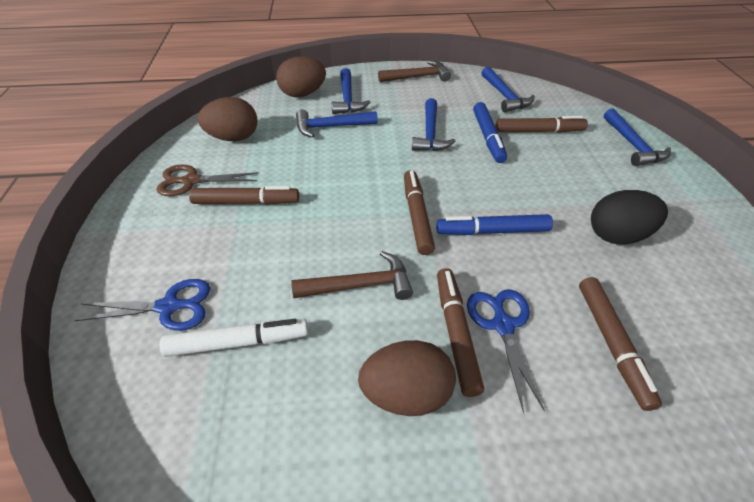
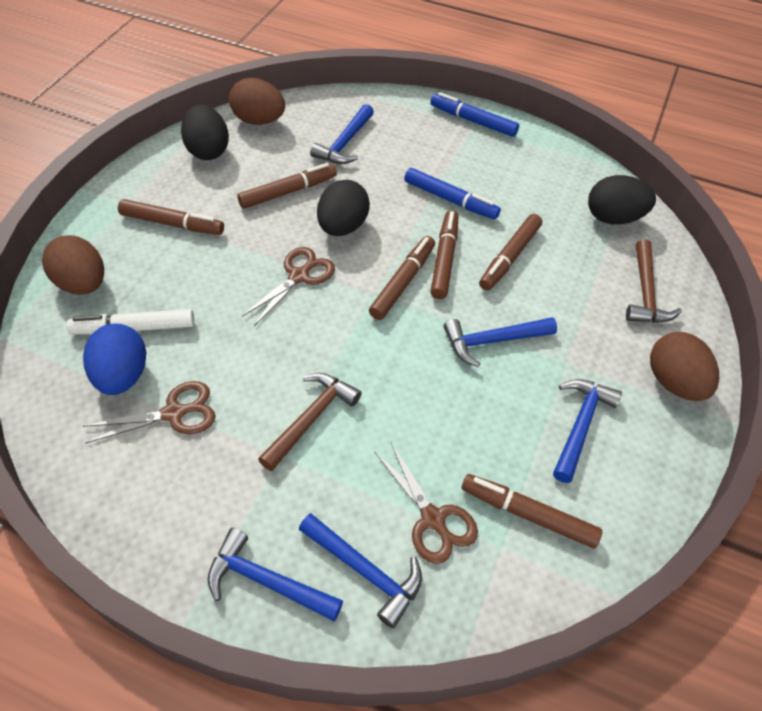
black egg: [591,190,668,245] = 1 -> [181,105,229,160] [317,180,370,236] [588,175,656,225] = 3
blue egg: none = 0 -> [83,324,147,395] = 1
blue scissors: [75,279,210,331] [467,289,545,413] = 2 -> none = 0
brown marker: [189,186,299,205] [404,170,435,255] [437,268,484,397] [495,116,588,133] [579,277,662,411] = 5 -> [118,199,224,235] [237,163,337,209] [369,236,435,320] [430,210,458,299] [462,474,602,548] [479,214,542,290] = 6
brown scissors: [156,164,259,196] = 1 -> [83,381,216,444] [241,247,335,326] [375,443,478,564] = 3

